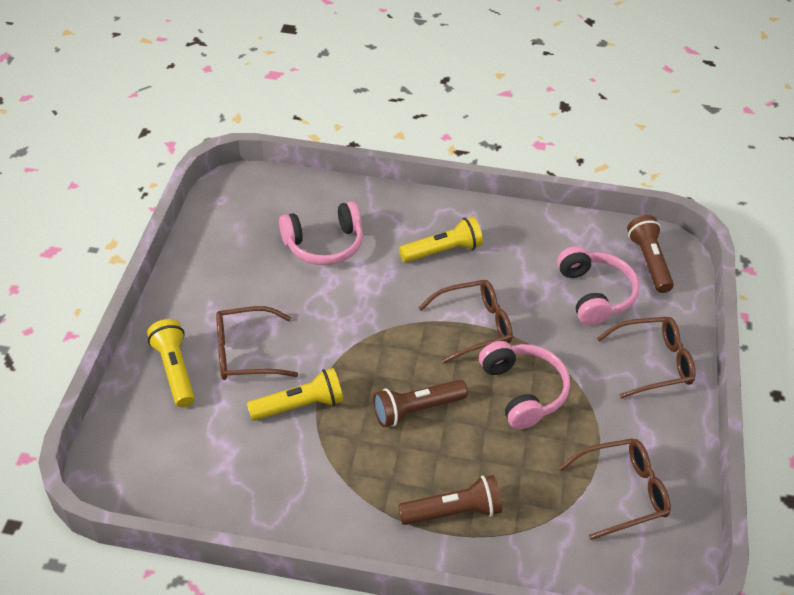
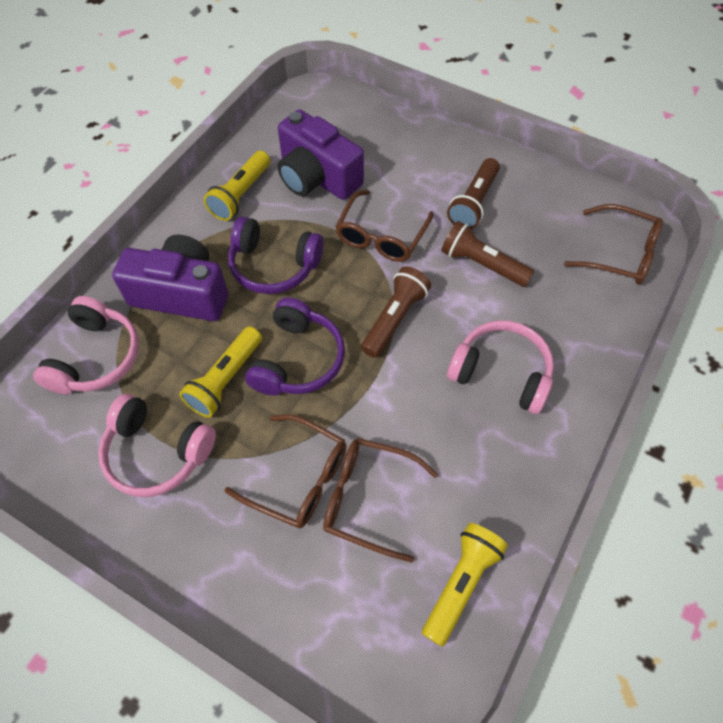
purple camera: none = 0 -> [112,235,228,321] [278,110,364,200] = 2
purple headphones: none = 0 -> [228,216,324,294] [245,298,345,396] = 2

